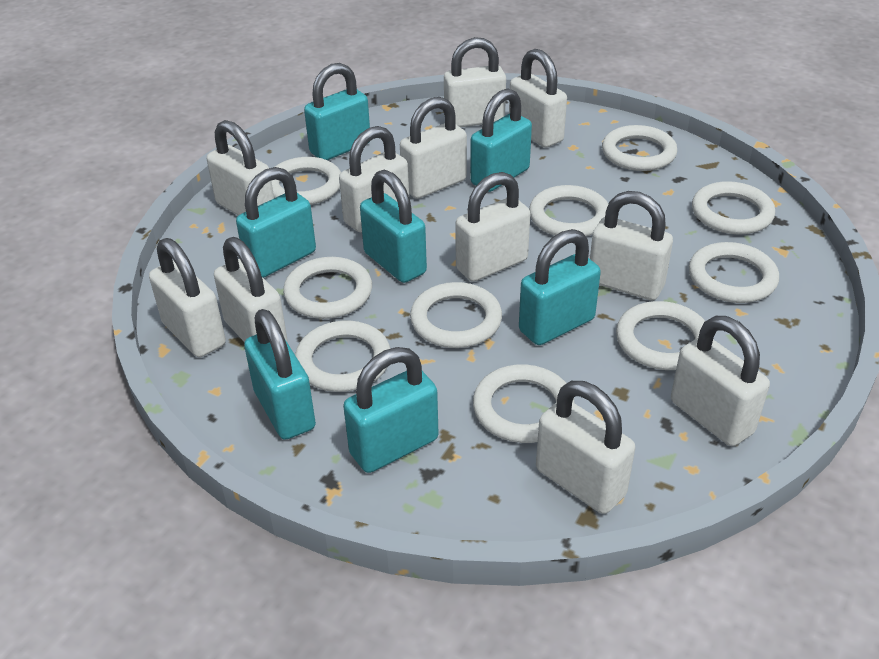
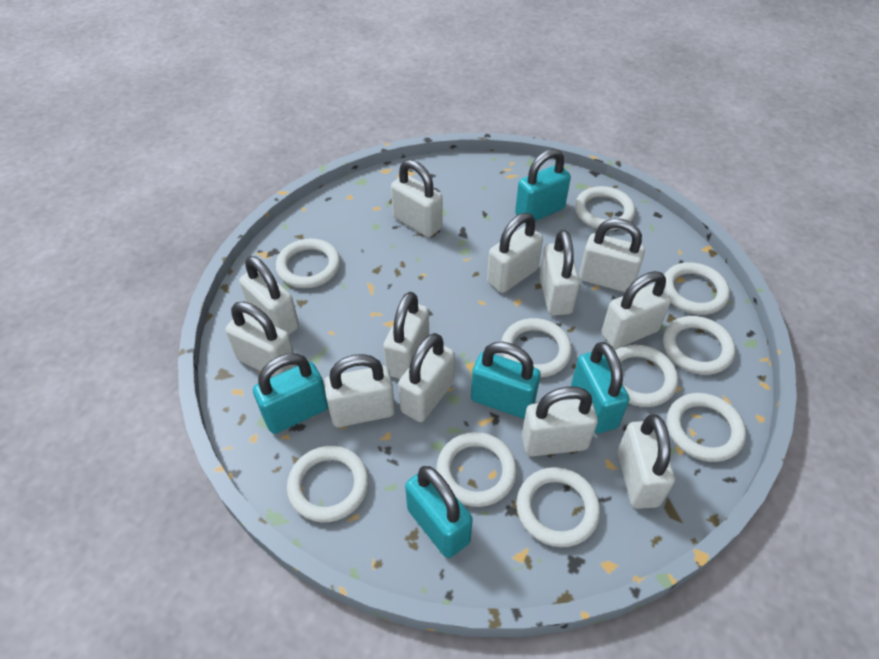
turquoise padlock: [236,167,316,278] [244,309,316,440] [304,63,370,160] [343,347,438,473] [360,170,427,283] [470,88,532,192] [519,229,601,345] = 7 -> [253,353,328,434] [405,466,473,558] [471,342,541,419] [515,149,571,223] [571,342,630,433] = 5
white padlock: [149,238,226,357] [207,120,274,215] [214,237,288,342] [339,126,409,232] [400,97,467,199] [444,37,506,127] [455,172,530,282] [509,49,567,148] [536,381,635,514] [590,191,673,301] [671,316,770,446] = 11 -> [225,301,295,377] [239,256,299,334] [324,354,395,427] [383,292,429,379] [391,160,443,237] [398,333,455,422] [487,213,543,293] [522,387,598,456] [539,230,580,316] [579,218,645,292] [601,271,671,349] [617,414,675,509] = 12

